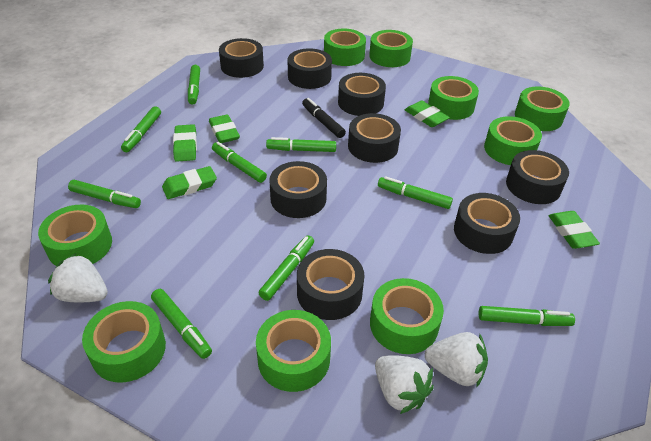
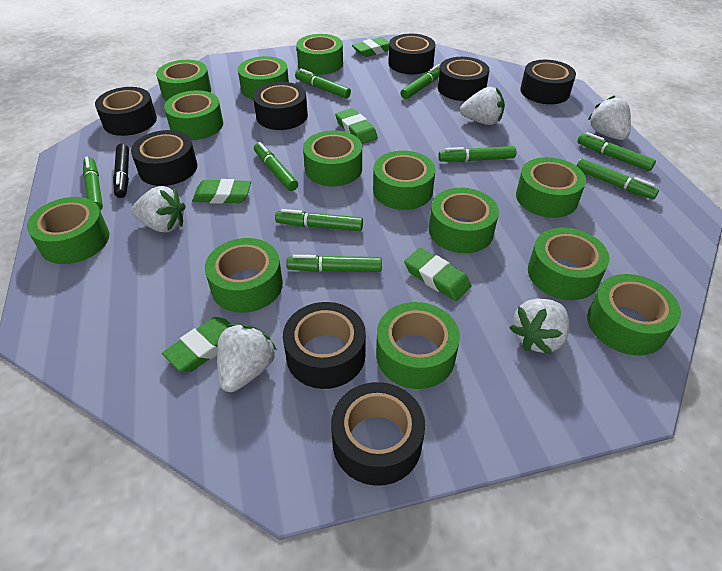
green tape: [38,205,112,266] [82,301,166,383] [256,310,331,392] [324,29,366,66] [369,30,413,67] [370,278,444,354] [428,76,479,120] [484,116,542,165] [515,87,570,131] = 9 -> [27,197,109,264] [156,60,211,101] [164,90,223,140] [205,238,283,313] [238,56,289,99] [296,34,343,75] [303,130,362,186] [373,151,436,210] [376,302,460,389] [429,188,499,253] [516,157,586,218] [528,227,610,300] [587,274,681,355] = 13
white strawberry: [48,253,108,302] [375,355,434,414] [425,332,488,388] = 3 -> [131,186,185,232] [217,324,277,392] [460,87,505,125] [509,298,570,355] [588,96,631,140] = 5

